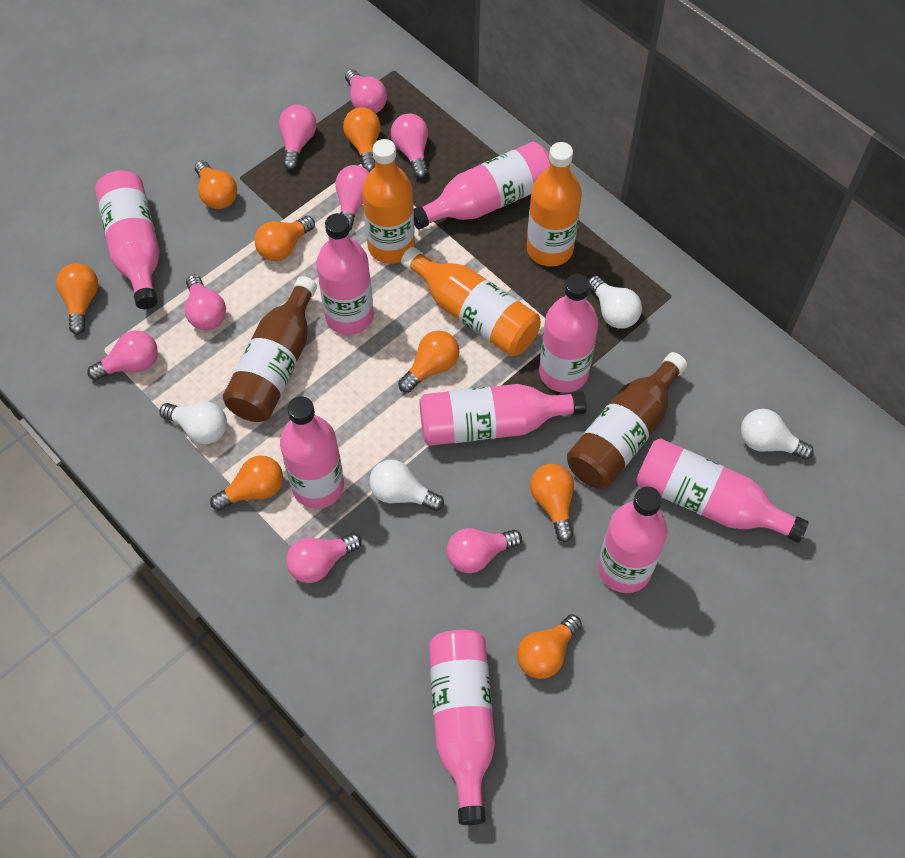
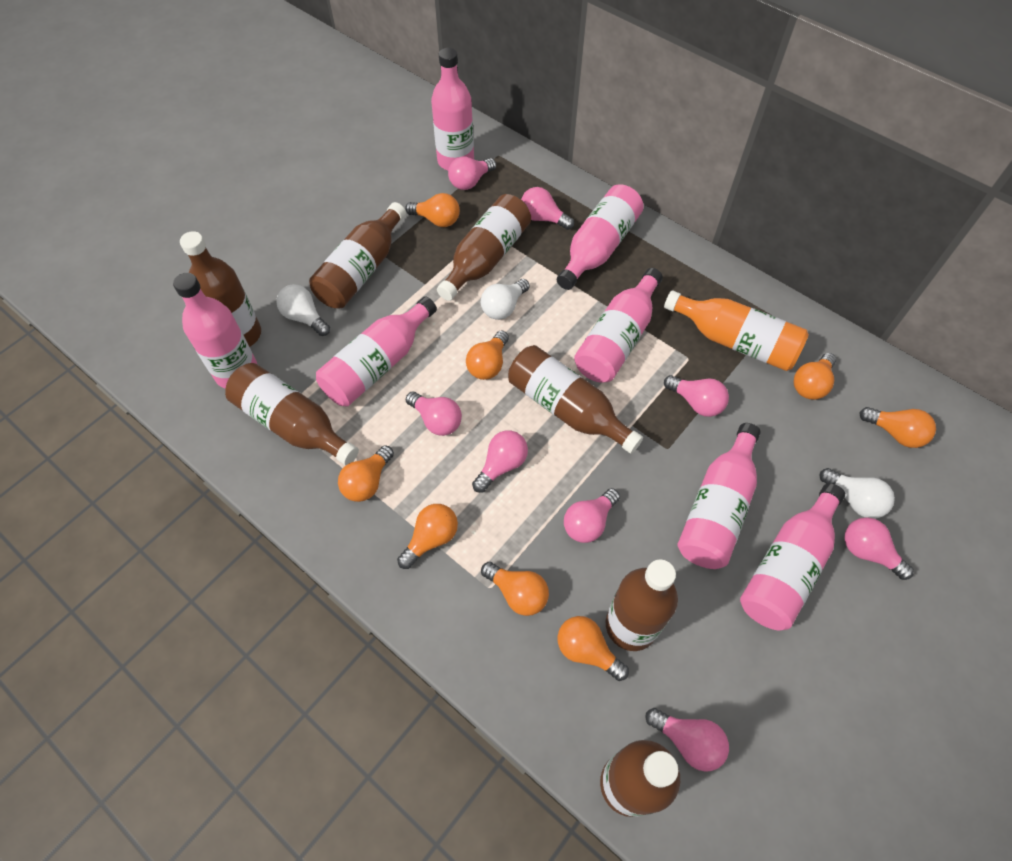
brown bottle: [223,276,317,422] [567,352,687,488] = 2 -> [180,231,261,347] [225,363,359,465] [309,202,406,308] [437,194,531,301] [508,345,643,454] [600,740,680,817] [606,559,678,651] = 7
orange bottle: [362,139,415,264] [401,247,541,356] [527,142,582,267] = 3 -> [664,290,809,371] = 1
pink bottle: [95,170,159,309] [280,396,344,509] [316,213,374,335] [414,142,550,230] [419,384,586,446] [429,630,495,825] [539,274,599,393] [598,487,668,593] [636,438,809,543] = 9 -> [173,273,257,389] [316,296,437,406] [431,48,474,170] [557,184,644,290] [574,268,663,382] [678,423,761,569] [740,483,845,630] = 7
white light bulb: [160,402,227,444] [369,460,444,511] [589,276,642,328] [741,409,814,460] = 4 -> [276,284,330,336] [481,279,530,320] [820,468,895,519] = 3

